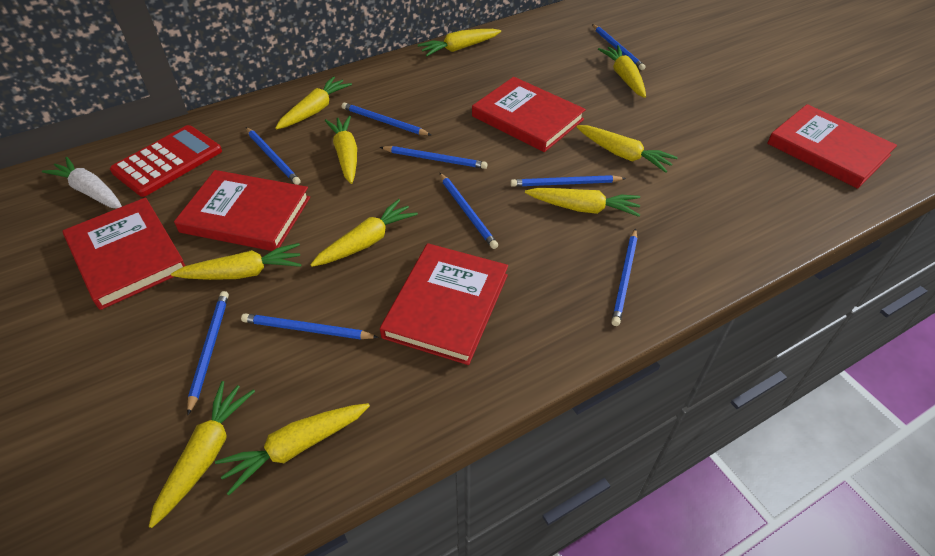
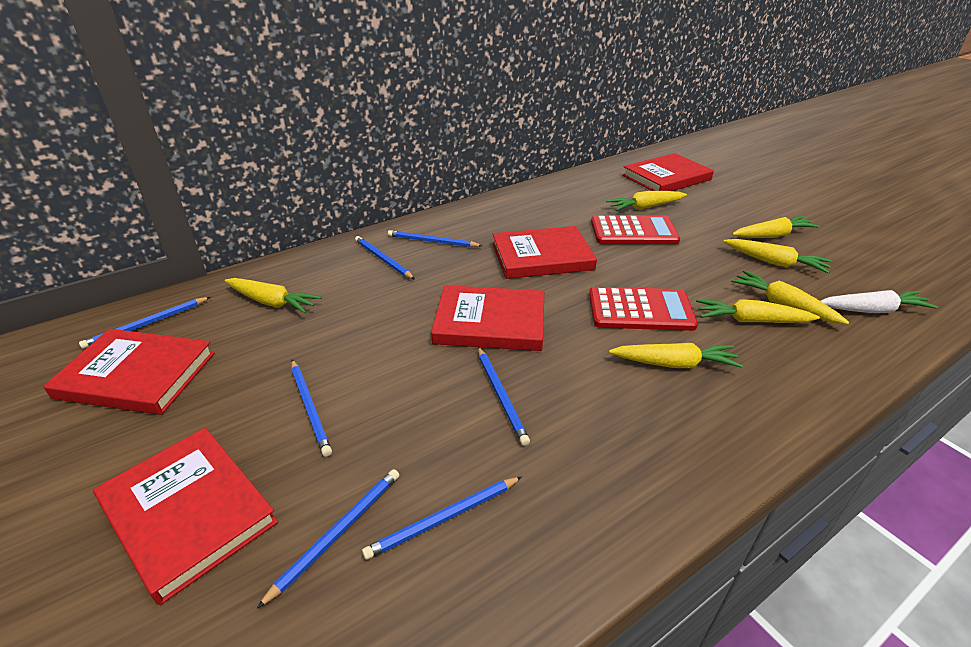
blue pencil: [187,291,229,415] [241,313,379,339] [246,127,301,185] [342,102,431,135] [380,146,487,169] [440,173,498,249] [510,175,626,187] [592,24,645,70] [611,228,637,326] = 9 -> [79,297,210,349] [257,469,399,609] [291,360,332,457] [355,236,415,280] [362,477,522,560] [388,230,483,247] [478,347,530,446] = 7
red calculator: [110,125,222,197] = 1 -> [589,287,698,331] [591,215,680,244] = 2
yellow carrot: [149,381,255,528] [171,243,302,280] [215,403,370,495] [275,76,352,129] [310,199,418,267] [325,116,357,184] [418,29,501,56] [525,188,640,217] [577,125,678,173] [598,45,646,98] = 10 -> [225,278,322,313] [606,191,687,211] [609,343,743,368] [696,299,820,323] [723,239,832,273] [731,270,849,324] [732,216,819,238] = 7

